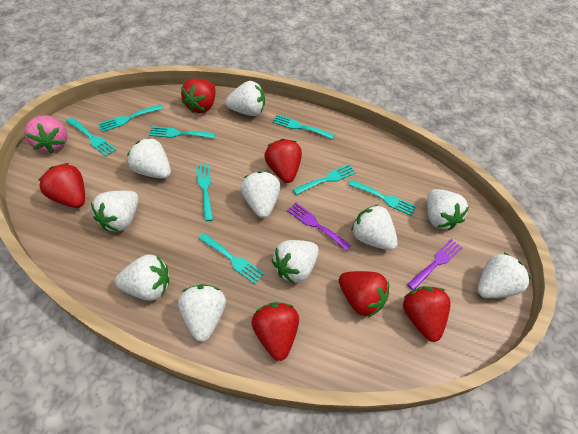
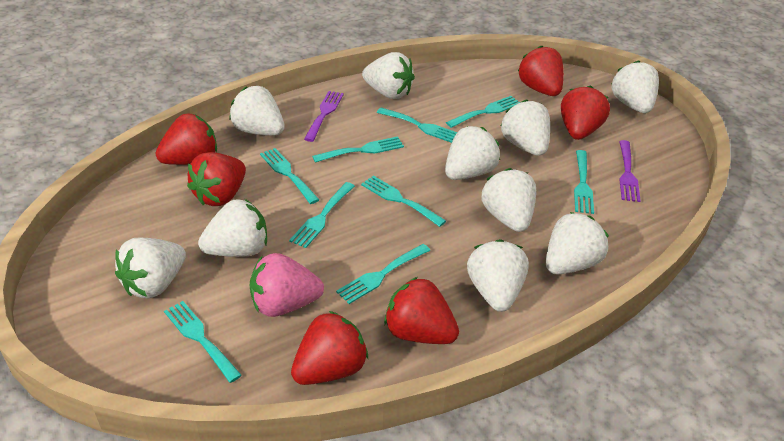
turquoise fork: [66,117,116,157] [98,104,163,132] [149,126,216,139] [196,164,213,221] [198,233,264,284] [272,115,334,139] [293,164,356,195] [349,180,416,216] = 8 -> [164,301,242,383] [260,148,319,204] [289,182,355,248] [312,136,404,163] [336,244,430,304] [361,176,446,227] [377,108,457,143] [446,96,520,128] [574,150,594,214] = 9

